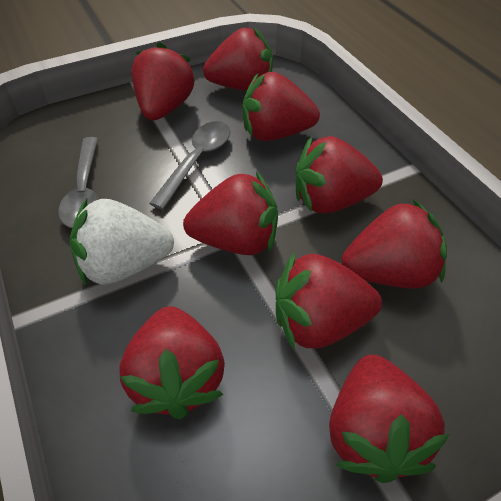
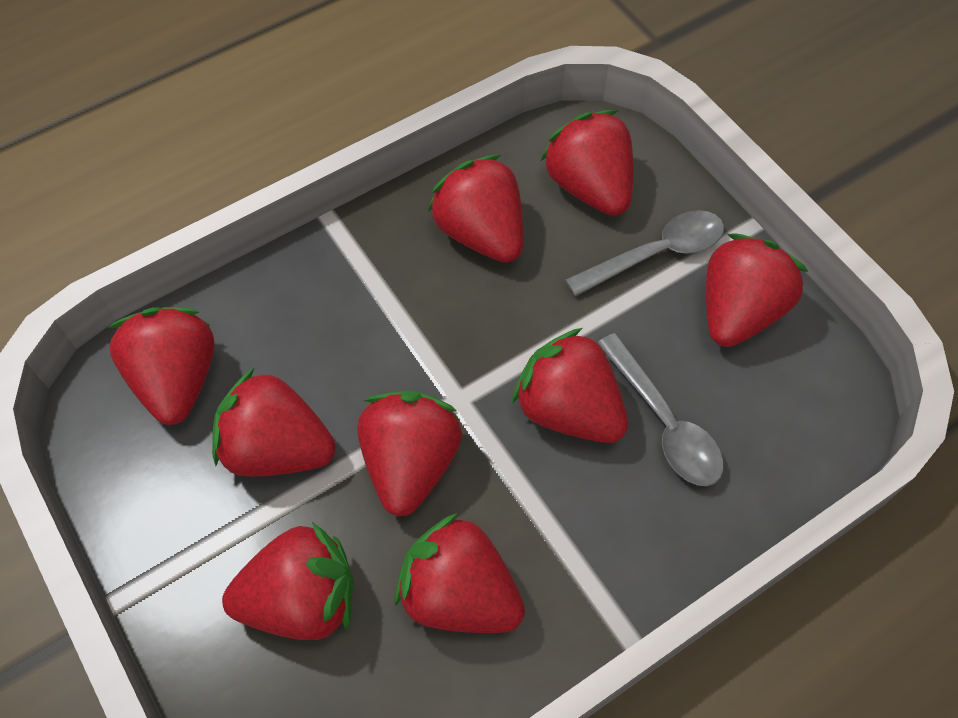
white strawberry: [70,199,174,285] = 1 -> none = 0

